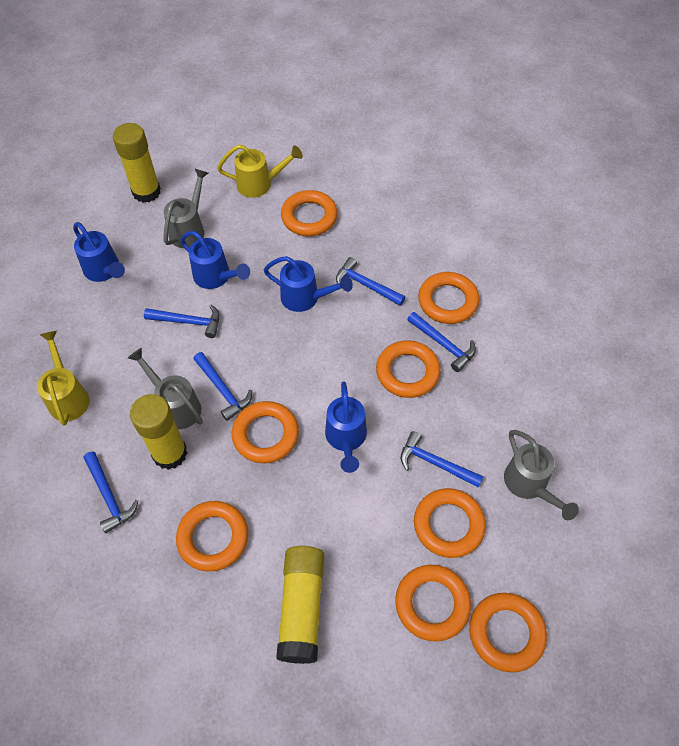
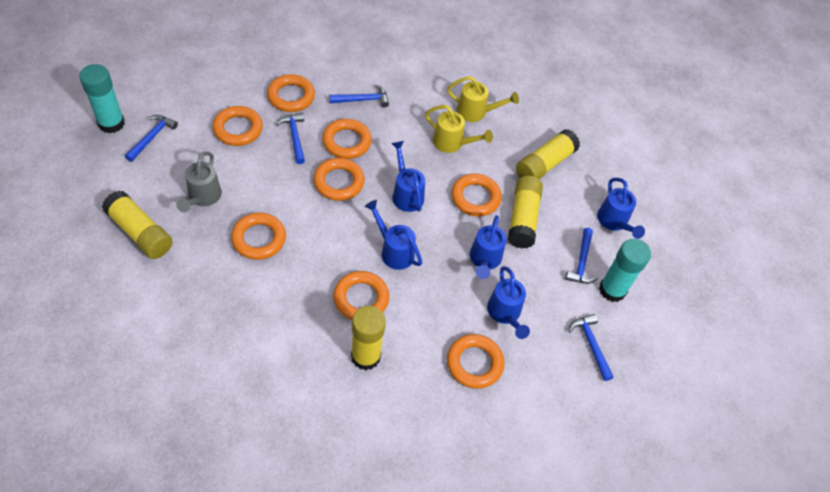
blue hammer: [83,451,138,533] [144,304,220,338] [193,352,252,421] [336,257,405,306] [401,431,484,488] [407,312,476,372] = 6 -> [125,115,178,162] [276,113,305,164] [329,85,389,108] [565,228,598,284] [569,314,614,381] = 5
blue watering can: [73,222,125,282] [180,231,250,289] [264,256,353,312] [325,381,367,473] = 4 -> [364,200,423,270] [391,141,425,212] [470,215,506,279] [487,266,530,339] [597,178,645,239] = 5
grey watering can: [128,348,203,429] [164,169,208,248] [504,430,579,520] = 3 -> [176,151,222,212] = 1
turquoise glue stick: none = 0 -> [79,64,125,133] [599,239,651,302] = 2
yellow glue stick: [113,123,161,203] [130,394,187,470] [276,546,324,664] = 3 -> [102,191,173,259] [351,306,386,370] [508,176,543,248] [516,129,580,179] = 4

